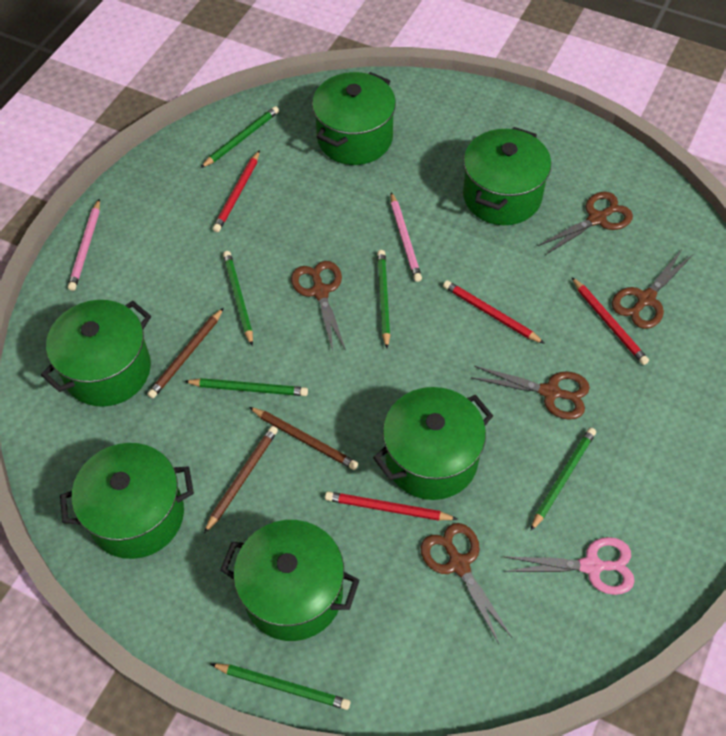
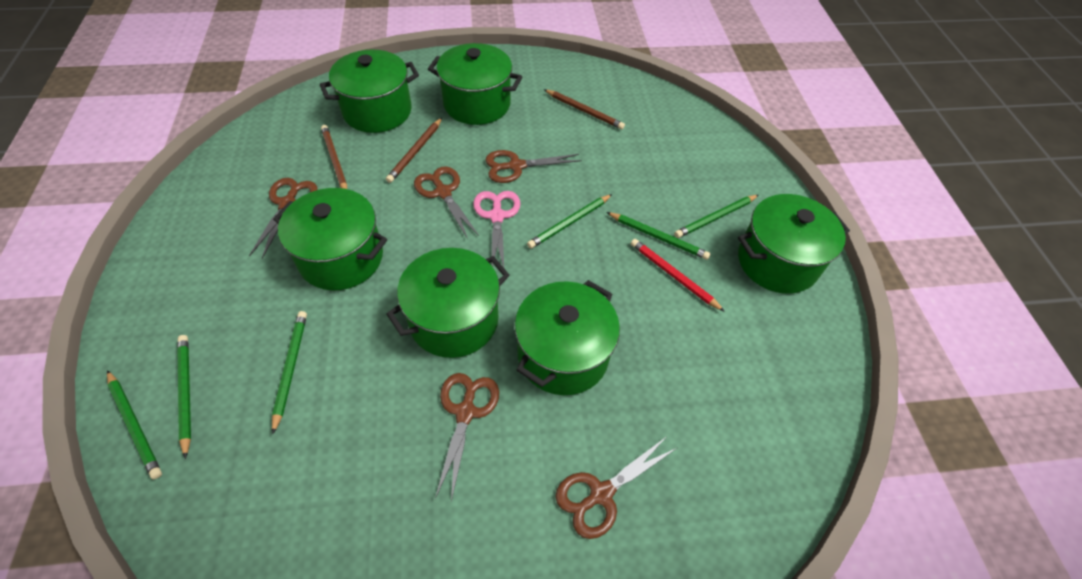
pink pencil: [68,199,100,291] [391,192,422,282] = 2 -> none = 0
red pencil: [213,150,260,232] [325,491,457,521] [443,280,545,344] [572,277,649,365] = 4 -> [631,239,725,312] = 1

